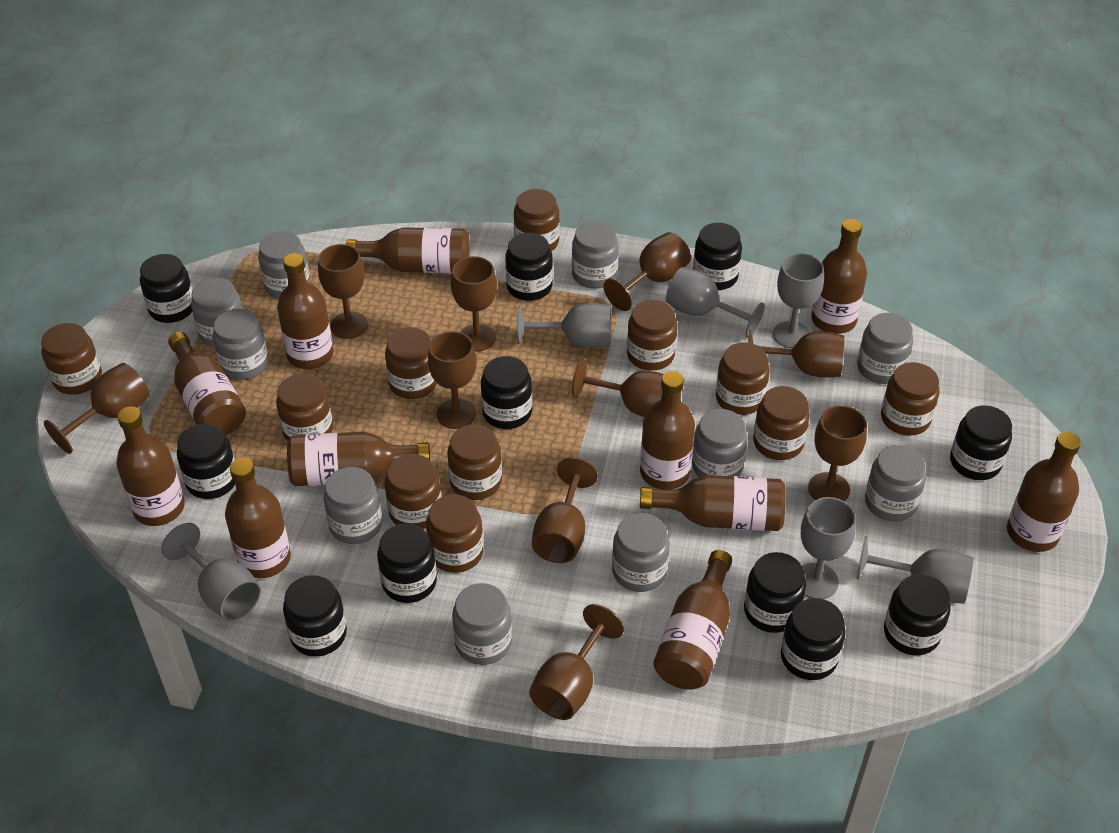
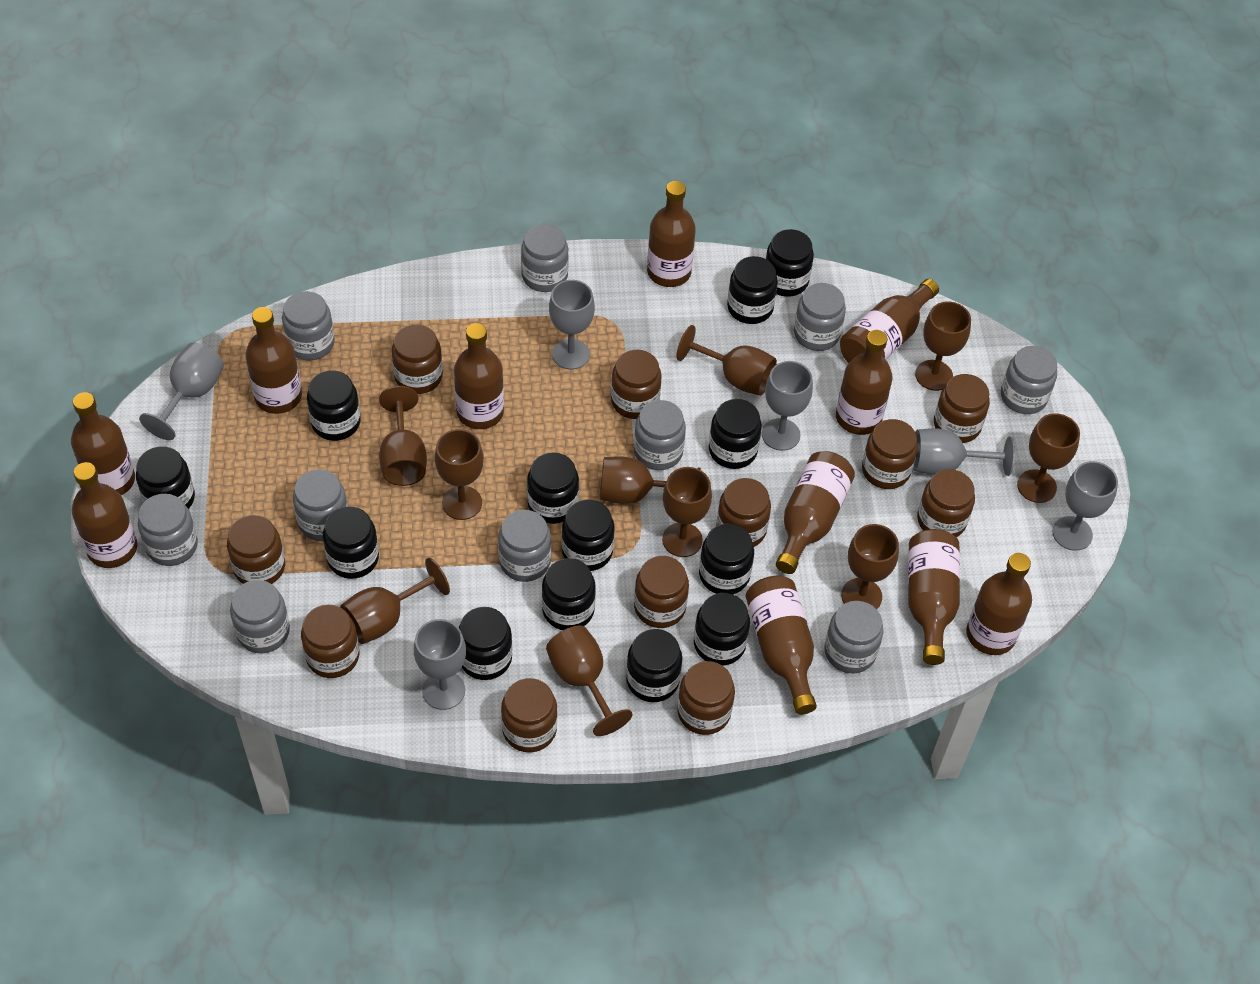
black jar: [140,254,193,323] [177,424,235,499] [283,575,347,657] [377,524,437,603] [481,356,532,429] [505,233,553,301] [693,223,742,290] [744,552,806,633] [781,598,845,680] [884,574,951,655] [950,405,1012,480] = 11 -> [136,446,195,509] [307,370,361,441] [323,506,379,579] [459,607,512,680] [527,452,579,524] [542,558,596,630] [562,500,614,571] [626,629,682,702] [694,593,750,666] [699,523,754,594] [709,399,762,469] [727,256,778,324] [766,229,814,297] = 13

